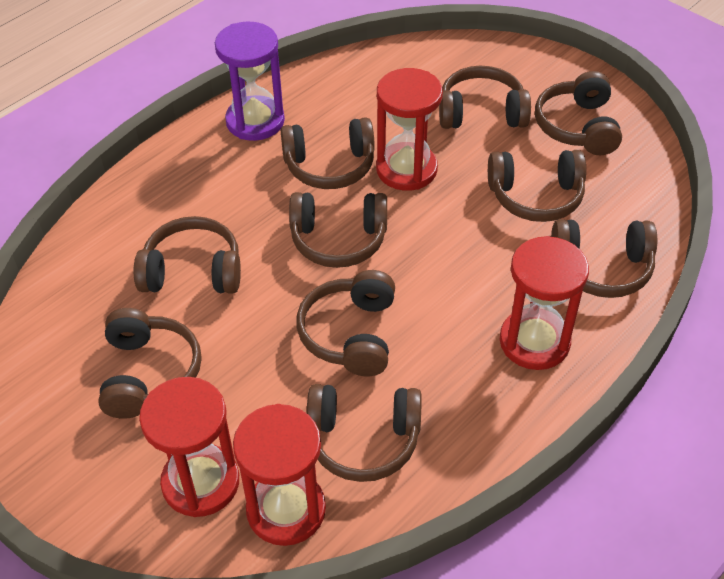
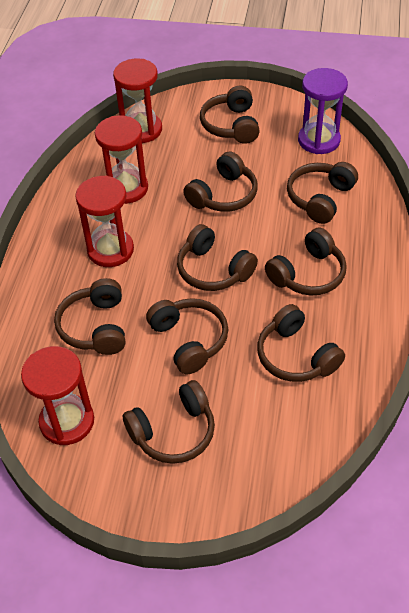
brown headphones: [98,308,202,419] [134,216,241,293] [281,117,375,189] [289,192,387,268] [296,270,395,376] [307,384,422,482] [439,66,531,129] [488,150,586,222] [535,71,622,155] [551,219,657,298] = 10 -> [54,278,125,355] [122,380,215,464] [146,298,228,374] [177,224,258,291] [183,151,258,212] [200,86,260,144] [257,304,345,382] [265,228,347,295] [287,162,358,224] = 9

